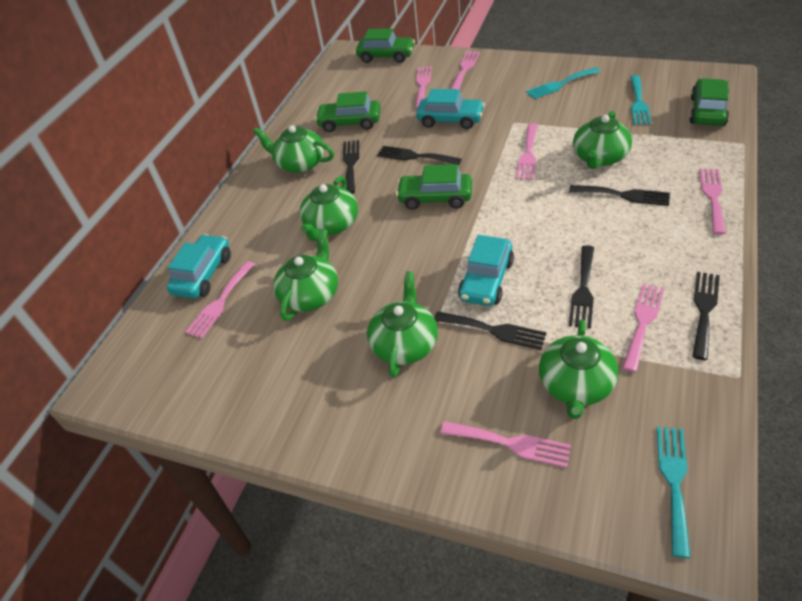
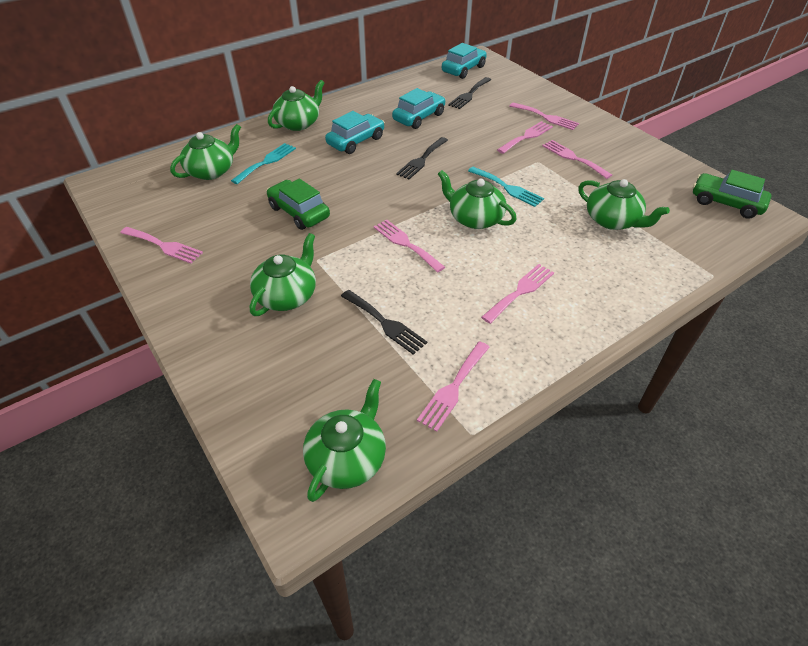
black fork: [343,140,359,194] [377,146,461,165] [434,311,546,350] [569,185,670,206] [569,245,594,329] [692,272,720,360] = 6 -> [341,290,427,355] [396,137,448,179] [448,77,491,109] = 3
green car: [315,91,381,132] [356,28,415,63] [396,164,472,210] [689,78,729,126] = 4 -> [267,179,330,230] [693,170,771,219] = 2
turquoise fork: [526,67,600,99] [630,75,651,125] [657,426,691,558] = 3 -> [231,143,296,184] [468,167,544,207] = 2

